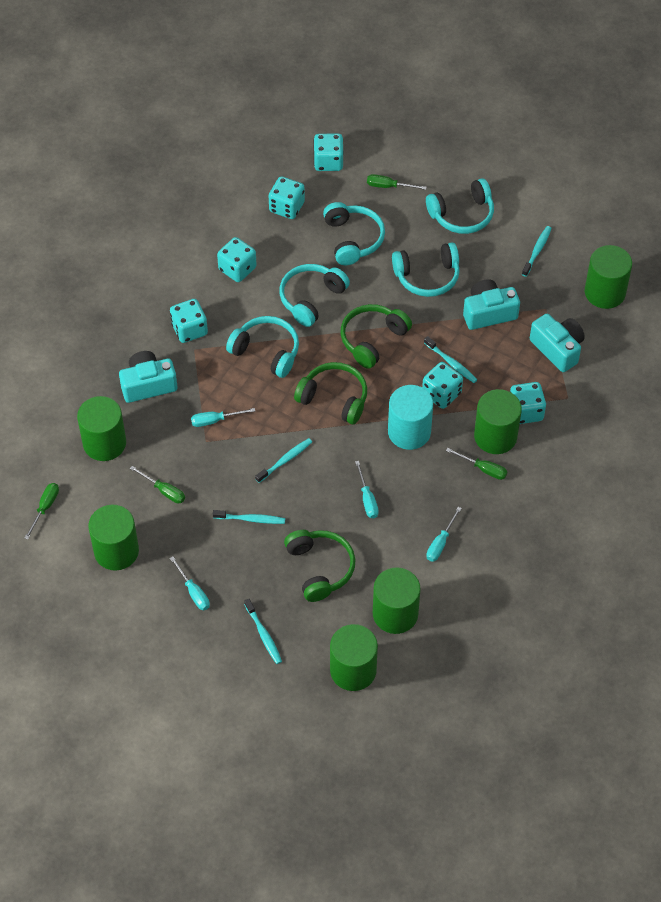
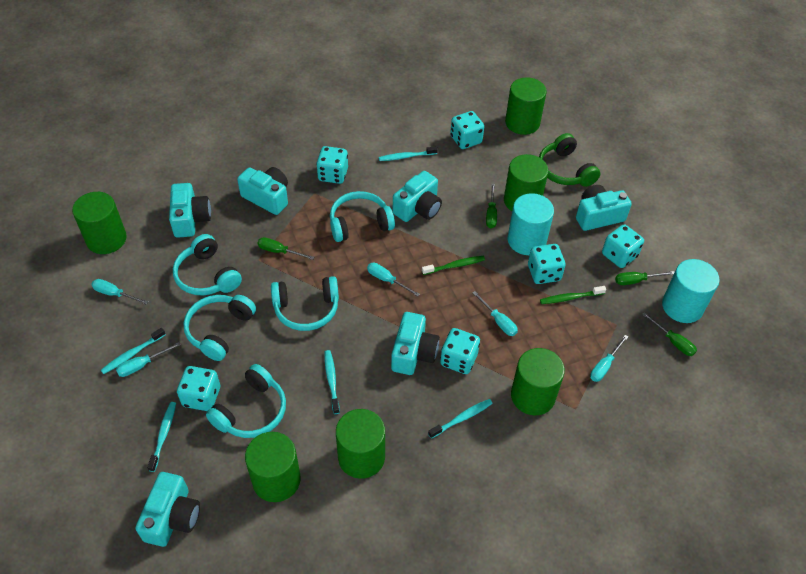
green headphones: [284,530,355,602] [294,362,367,424] [340,304,412,369] = 3 -> [539,133,600,187] = 1
green toothbrush: none = 0 -> [422,256,485,275] [540,286,606,304] = 2
turquoise camera: [119,351,177,403] [463,279,520,330] [530,314,585,372] = 3 -> [135,472,200,547] [169,183,211,238] [237,167,288,215] [391,312,439,375] [393,171,442,222] [576,185,632,231] = 6
turquoise cylinder: [388,385,433,450] = 1 -> [508,193,554,255] [662,259,720,323] = 2
turquoise screwdriver: [170,556,210,610] [191,408,255,427] [355,461,379,518] [426,507,462,562] = 4 -> [91,279,148,304] [116,342,181,377] [367,263,420,297] [473,291,518,336] [590,335,628,382] = 5

